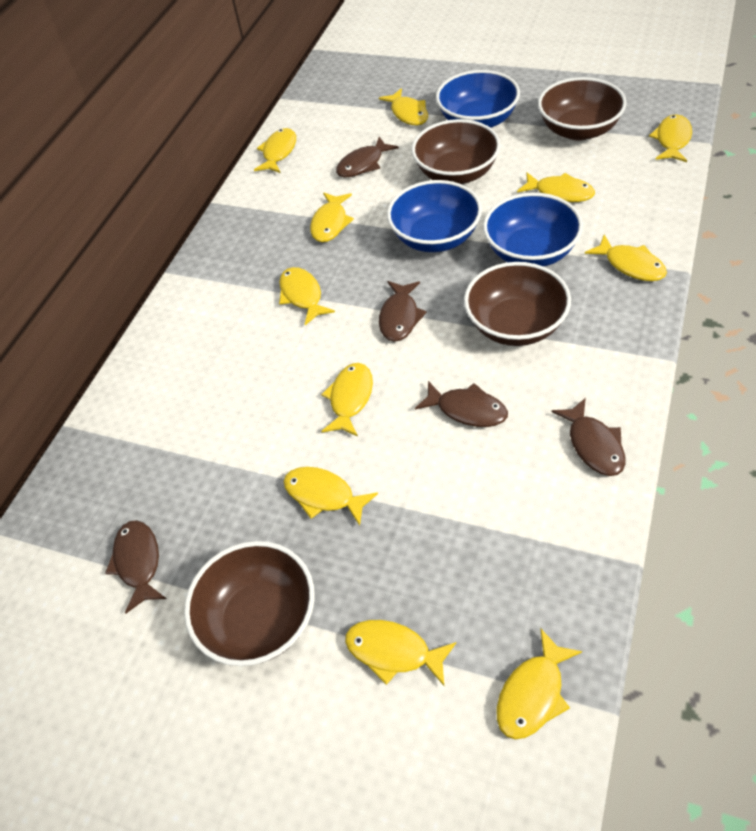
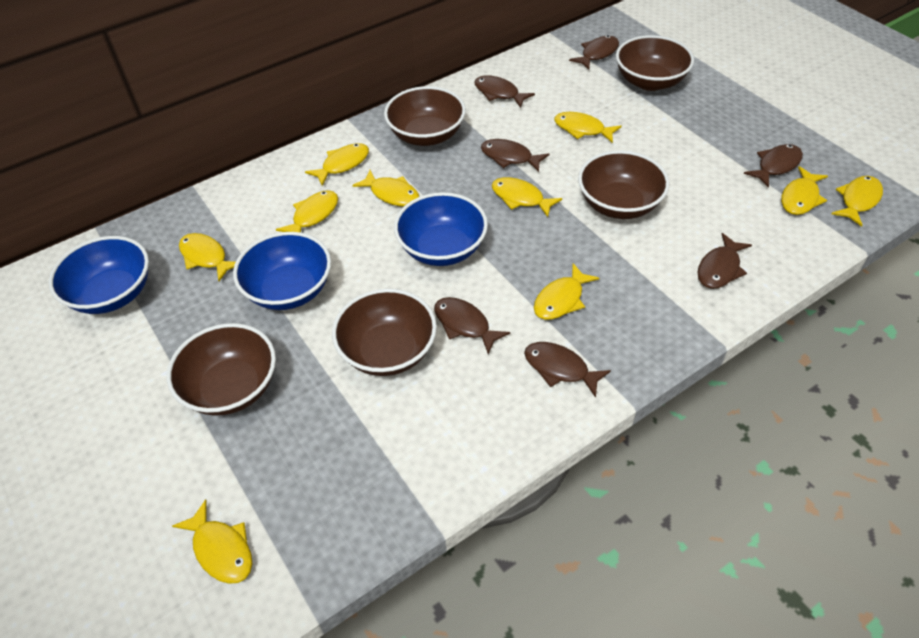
brown bowl: [184,541,315,666] [412,119,501,184] [464,262,571,346] [538,77,627,140] = 4 -> [167,323,276,416] [332,289,437,376] [384,86,466,146] [578,150,669,219] [616,35,694,91] = 5
brown fish: [105,520,166,613] [336,137,399,177] [379,281,427,342] [415,381,508,427] [551,398,625,476] = 5 -> [434,297,510,354] [474,75,535,108] [481,139,549,172] [524,342,611,398] [569,35,619,70] [697,233,752,289] [744,144,803,188] = 7
yellow fish: [254,128,296,173] [279,267,335,325] [284,467,378,526] [310,192,354,242] [321,363,373,437] [345,620,456,687] [379,88,428,125] [497,629,582,739] [517,173,595,202] [585,235,667,281] [649,114,692,162] = 11 -> [172,499,252,584] [179,233,236,281] [276,190,338,232] [305,143,369,186] [352,170,419,206] [492,177,562,217] [534,263,599,320] [554,112,622,143] [781,166,828,215] [831,176,883,227] = 10

